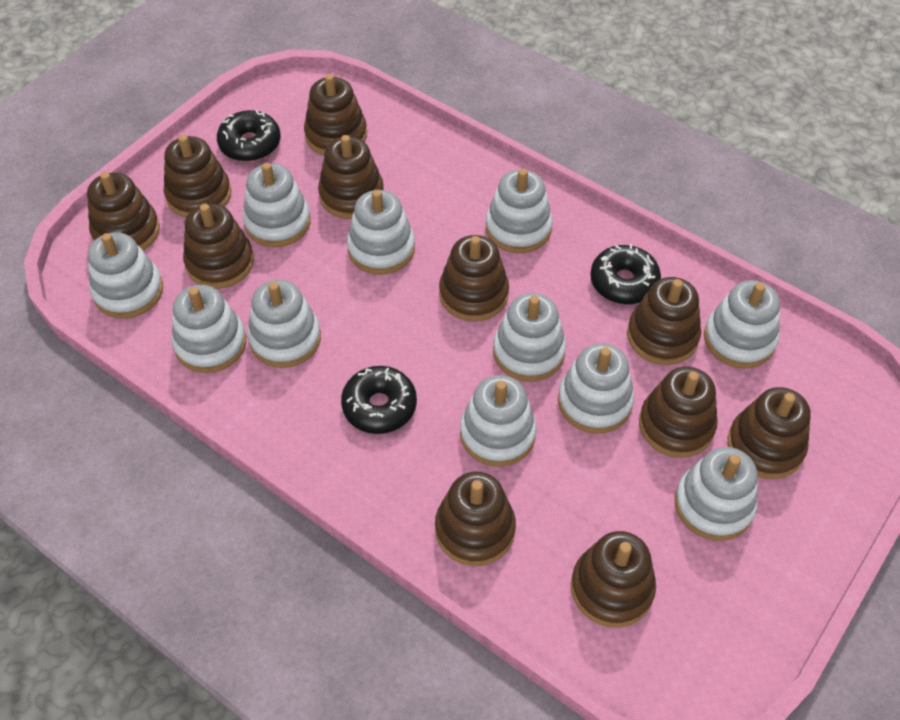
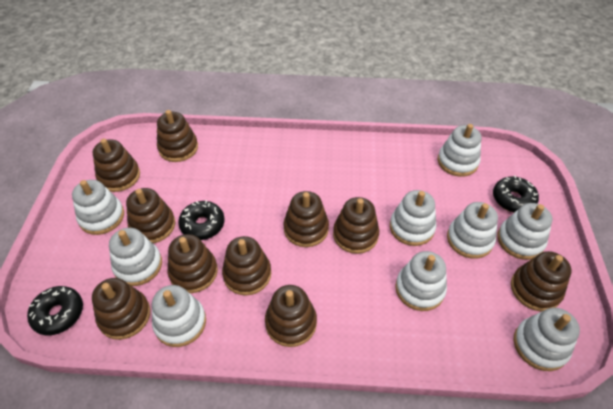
brown stacking toy: [87,172,160,251] [164,135,231,218] [183,204,254,289] [304,74,367,156] [318,135,384,219] [435,472,516,566] [439,235,509,322] [571,531,656,627] [627,277,701,365] [639,367,718,458] [728,387,811,479] = 11 -> [92,278,150,340] [93,139,140,192] [126,188,175,243] [157,110,198,162] [168,234,218,293] [222,236,271,295] [265,285,317,347] [284,191,329,247] [333,197,379,254] [511,251,572,311] = 10
white stacking toy: [88,232,163,319] [172,285,246,373] [243,163,311,247] [248,280,321,368] [347,190,415,275] [460,375,537,467] [486,169,553,253] [493,293,566,382] [558,343,634,434] [675,447,758,541] [704,280,780,369] = 11 -> [72,180,124,235] [109,228,162,286] [152,285,206,347] [390,190,436,246] [395,251,447,311] [438,124,481,177] [447,202,498,259] [497,203,553,260] [514,308,580,371] = 9

